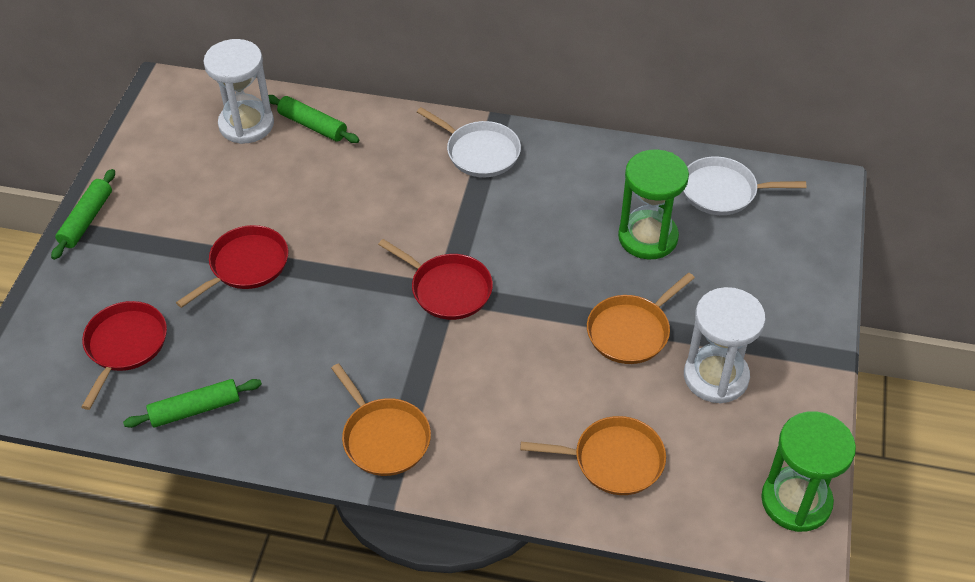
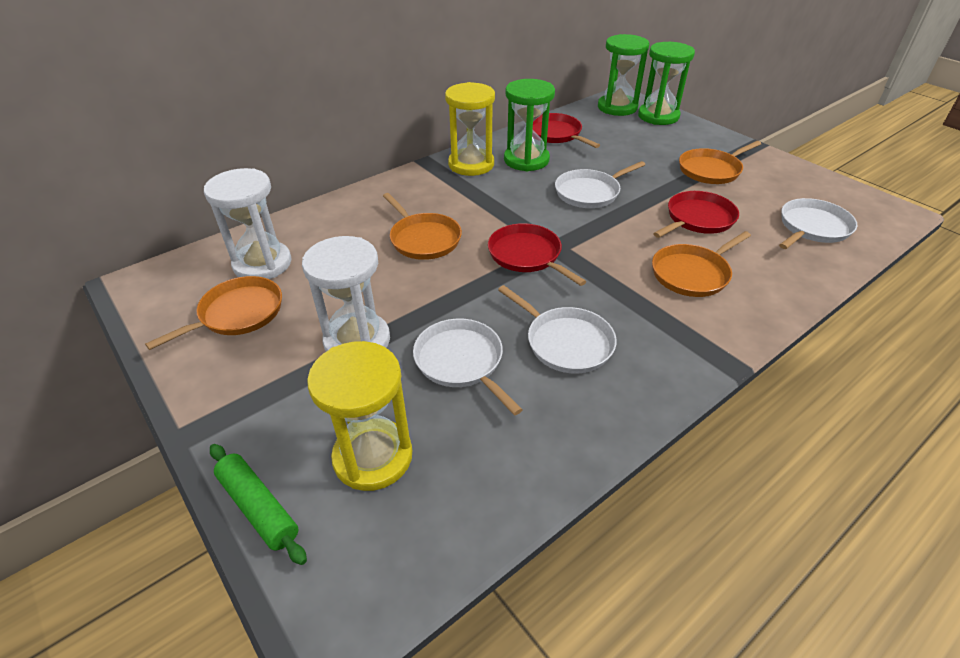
green hourglass: [618,149,689,260] [761,411,856,532] = 2 -> [504,79,555,171] [598,34,649,116] [638,42,695,125] = 3
green rolling pin: [51,169,115,260] [123,379,262,428] [268,95,359,143] = 3 -> [210,444,307,565] = 1
orange pan: [331,363,431,476] [520,416,666,495] [587,273,695,364] = 3 -> [145,276,282,350] [383,193,462,260] [652,231,751,297] [679,141,761,184] = 4
white pan: [417,107,521,177] [683,156,806,215] = 2 -> [413,319,523,415] [498,285,617,373] [555,161,645,208] [779,198,858,249] = 4
yellow hourglass: none = 0 -> [307,341,412,491] [445,82,495,176] = 2

